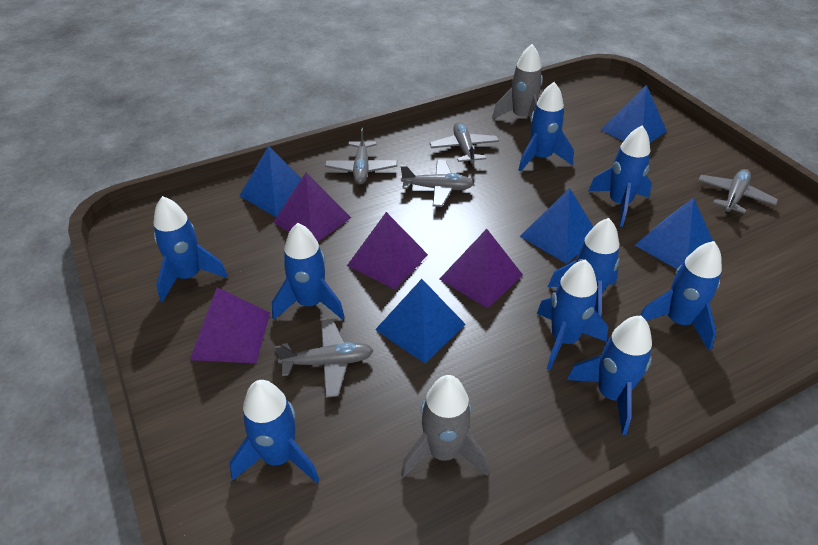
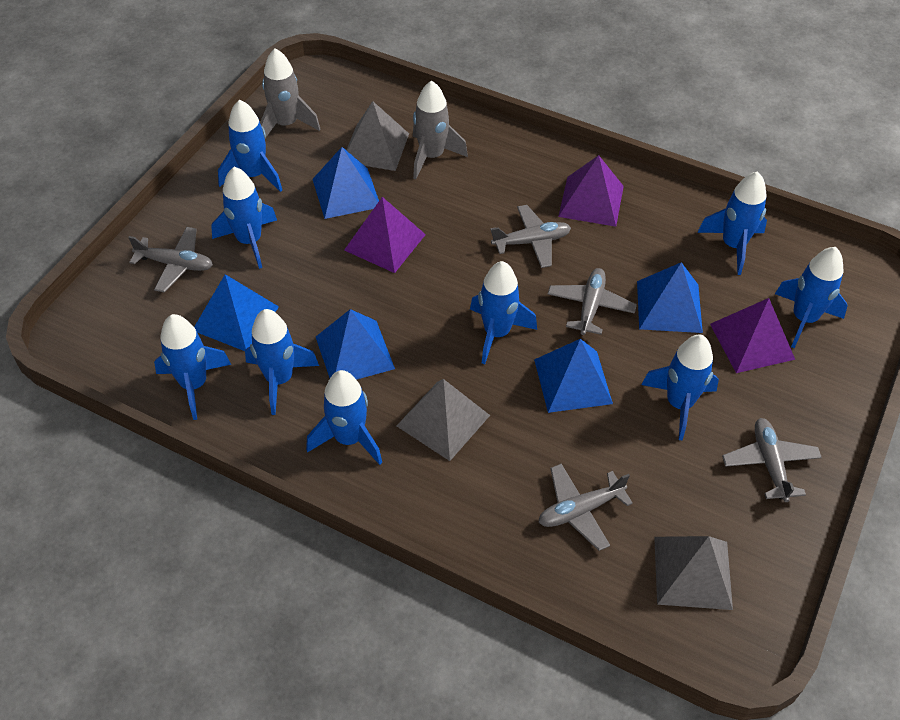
grey pyramid: none = 0 -> [346,101,409,171] [397,379,490,461] [654,536,733,610] = 3
purple pyramid: [190,287,270,363] [273,173,351,242] [347,212,428,289] [440,229,523,309] = 4 -> [344,197,426,273] [558,155,624,227] [710,298,795,373] = 3

